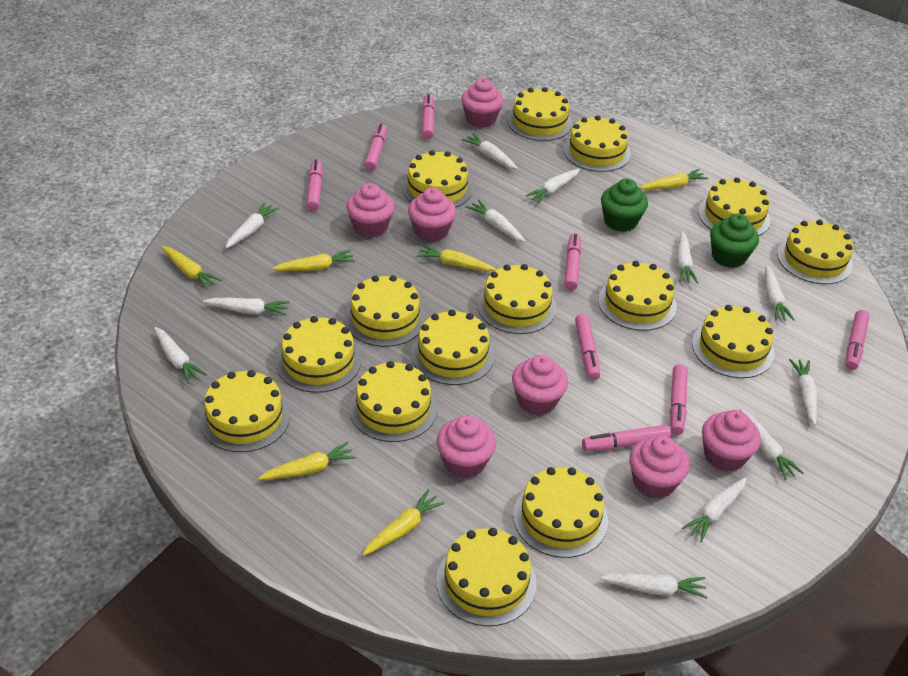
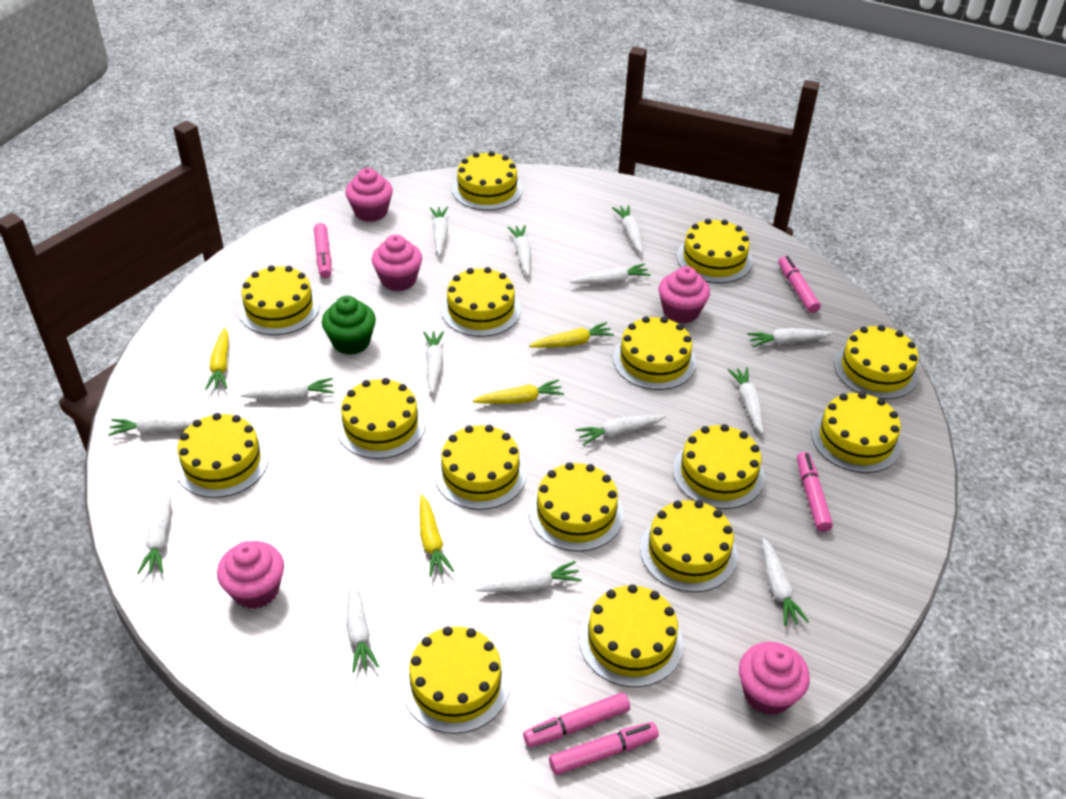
green cupcake: [601,179,648,232] [710,214,759,268] = 2 -> [322,296,376,355] = 1
pink cupcake: [346,183,395,238] [408,188,456,242] [437,415,496,478] [461,78,504,128] [512,355,568,415] [629,436,689,499] [702,410,761,472] = 7 -> [217,541,284,609] [345,168,393,222] [372,235,422,291] [659,266,710,324] [739,642,810,715] = 5
pink marker: [306,160,323,211] [364,124,387,171] [422,94,435,139] [564,234,581,291] [575,314,600,380] [582,425,671,451] [670,364,688,435] [845,310,870,370] = 8 -> [314,223,331,278] [523,692,630,747] [549,722,659,775] [779,256,821,313] [797,452,833,532] = 5
white carrot: [154,327,207,384] [203,298,290,315] [225,202,279,248] [462,133,518,170] [466,200,525,242] [526,169,580,204] [600,573,707,599] [677,231,698,284] [682,477,747,542] [740,409,804,480] [765,265,795,321] [789,359,817,426] = 12 -> [108,415,199,436] [137,491,172,574] [241,378,334,400] [346,578,379,673] [423,331,444,393] [430,207,448,256] [475,561,582,592] [508,225,531,276] [570,264,651,284] [576,415,666,445] [612,205,643,253] [728,367,763,434] [747,328,833,347] [762,538,809,626] = 14
yellow carrot: [162,246,222,290] [258,442,356,480] [272,250,355,271] [362,490,445,556] [417,245,496,271] [640,169,708,190] = 6 -> [205,327,229,390] [420,494,454,577] [473,380,564,404] [529,322,614,348] = 4

